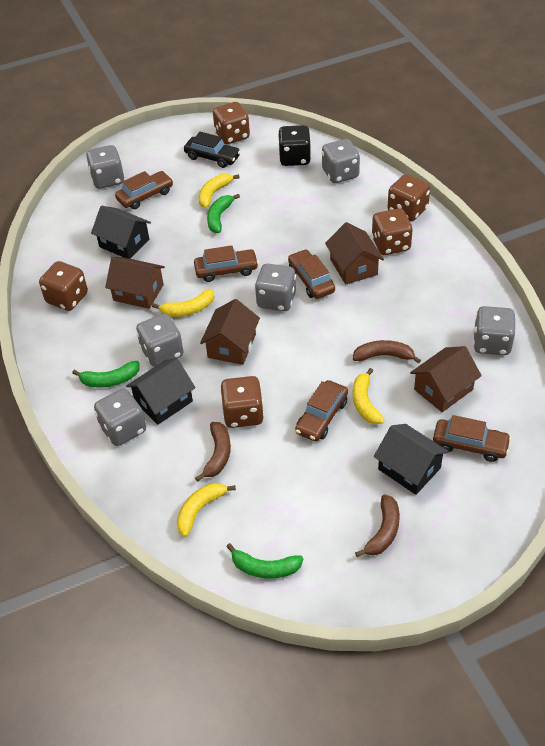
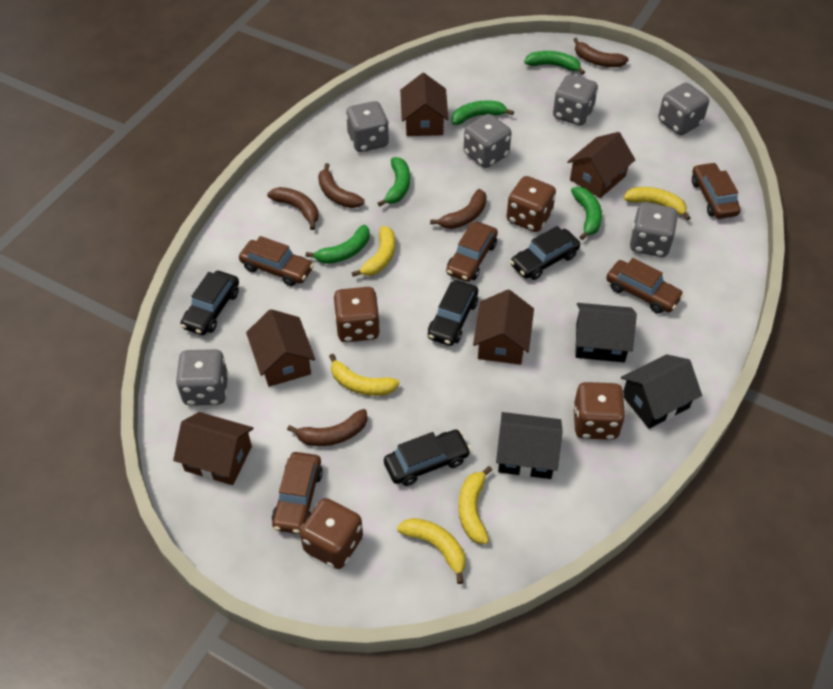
black car: [184,132,241,168] = 1 -> [181,271,239,335] [384,429,471,486] [428,280,478,346] [510,226,580,280] = 4
black dice: [278,125,311,166] = 1 -> none = 0
brown banana: [195,422,231,482] [353,340,421,364] [355,494,400,557] = 3 -> [267,187,319,230] [287,409,368,446] [318,163,365,208] [430,189,487,229] [573,38,629,67] = 5
brown dice: [39,261,88,311] [213,102,250,144] [220,376,264,428] [372,208,413,255] [388,174,430,222] = 5 -> [300,498,363,569] [334,287,380,342] [506,176,556,232] [573,382,626,440] = 4
brown house: [105,257,165,309] [200,299,260,365] [325,222,384,285] [410,346,482,412] = 4 -> [173,412,254,485] [246,309,315,387] [400,73,449,136] [473,290,534,365] [567,132,635,198] = 5
green banana: [72,361,140,388] [207,194,240,233] [226,543,303,579] = 3 -> [306,225,370,264] [378,157,410,206] [451,100,514,125] [524,51,585,75] [571,187,602,240] = 5
yellow banana: [152,289,214,317] [176,483,236,537] [199,174,240,208] [353,368,385,425] = 4 -> [329,354,400,396] [352,226,395,277] [397,518,465,584] [458,466,492,544] [623,187,691,220] = 5

